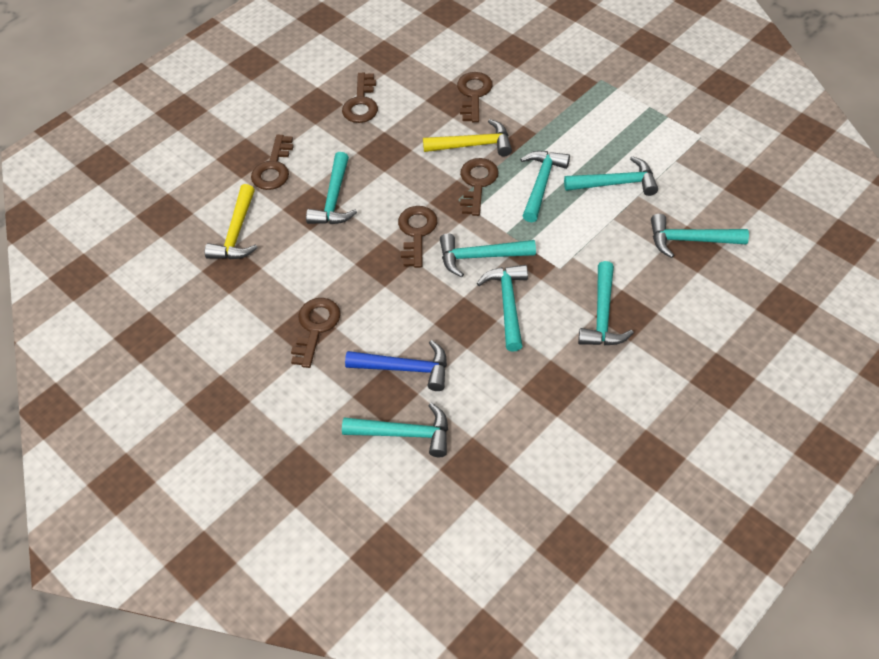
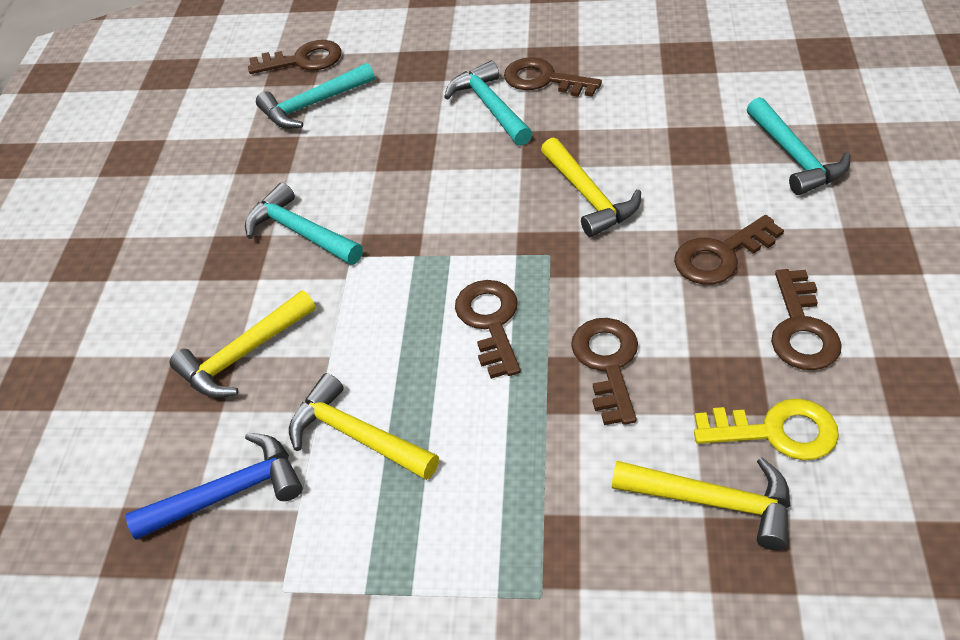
turquoise hammer: [306,152,357,224] [342,403,448,457] [440,233,536,277] [477,265,528,352] [520,151,570,222] [564,156,658,196] [578,261,634,345] [651,214,749,258] = 8 -> [245,183,363,265] [256,63,375,129] [444,61,533,146] [747,97,850,195] = 4
yellow hammer: [205,184,258,259] [423,119,512,156] = 2 -> [170,290,316,398] [289,373,439,480] [541,138,641,237] [612,457,791,550] = 4
yellow key: none = 0 -> [694,399,839,460] = 1

